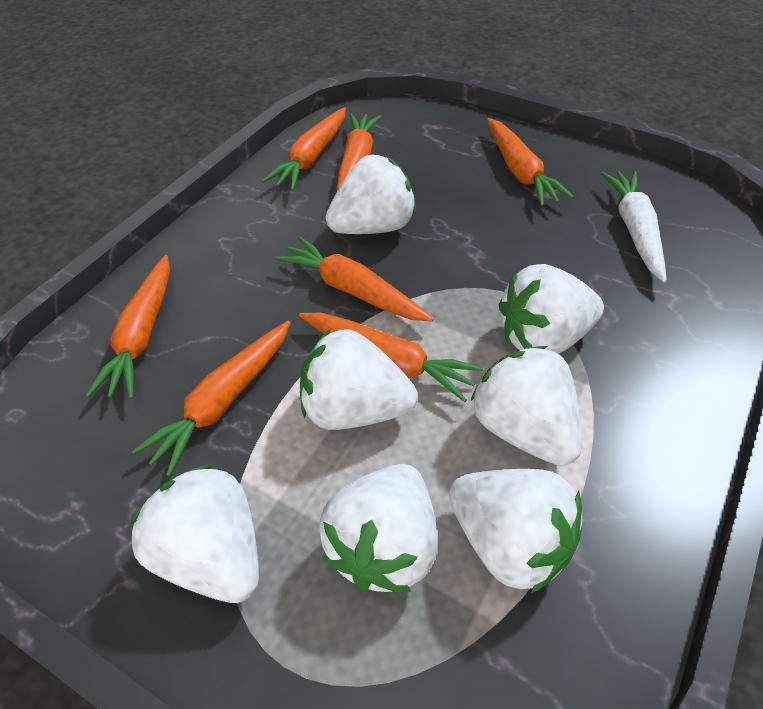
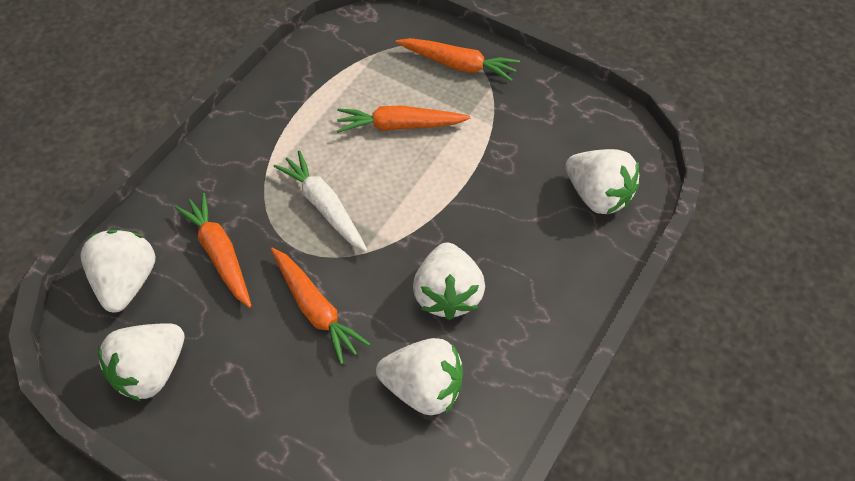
orange carrot: [86,255,170,399] [132,321,291,476] [262,107,346,190] [274,236,434,322] [299,313,484,403] [336,113,382,191] [487,118,574,206] = 7 -> [174,193,251,308] [271,247,370,364] [337,106,470,133] [396,38,520,82] = 4
white strawberry: [129,464,259,603] [300,329,418,430] [319,464,437,592] [326,155,416,234] [449,469,582,594] [471,346,582,466] [498,264,604,354] = 7 -> [80,230,156,312] [98,323,184,401] [376,338,463,415] [413,243,485,320] [566,149,639,214] = 5

